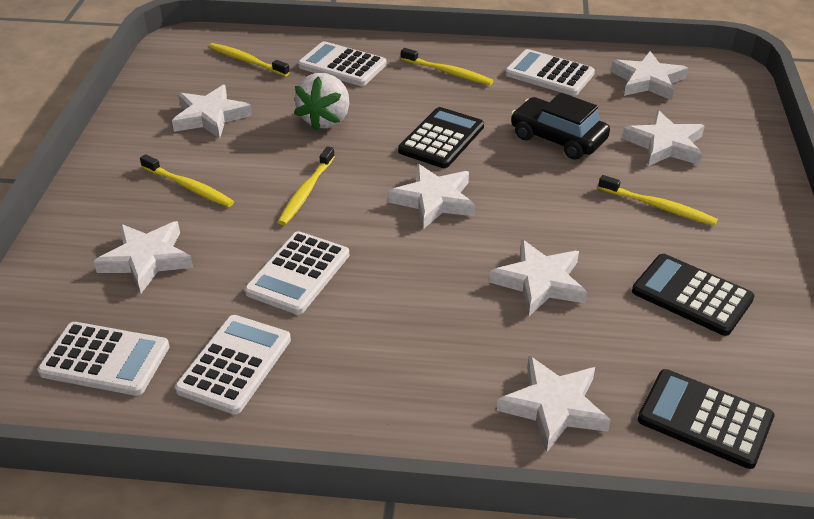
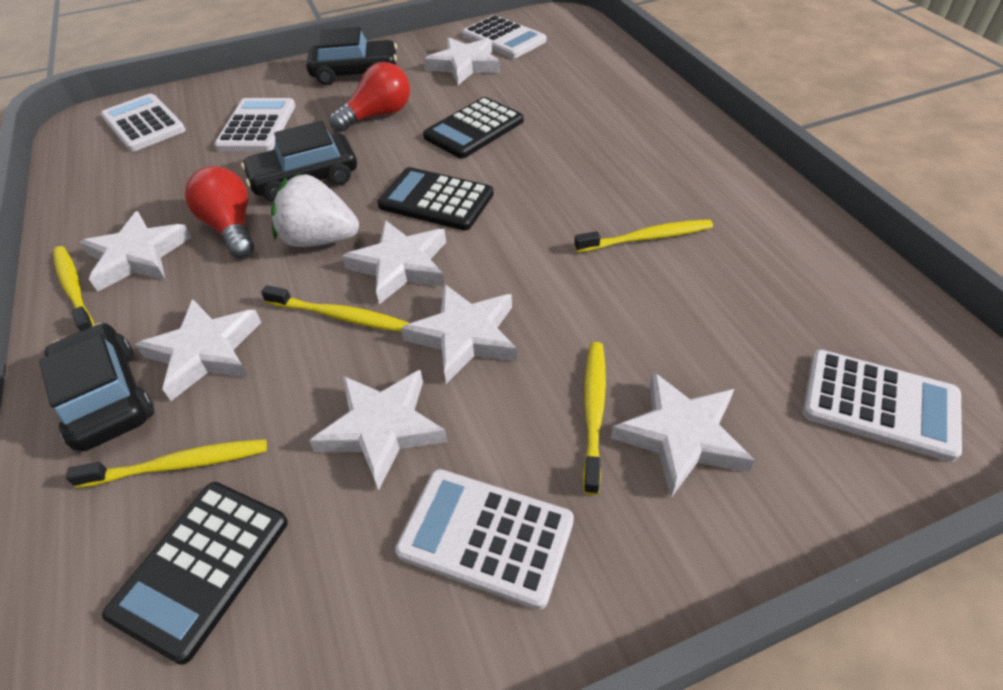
black car: [510,93,610,160] = 1 -> [39,323,154,451] [241,121,357,202] [306,27,397,85] = 3
red light bulb: none = 0 -> [185,166,254,258] [329,62,410,132] = 2

